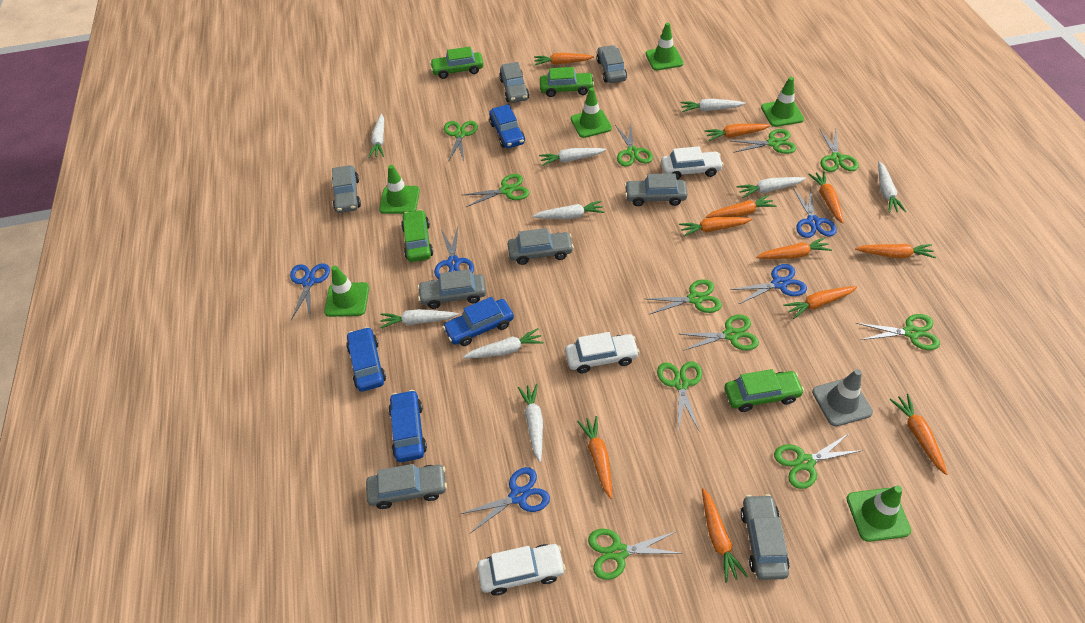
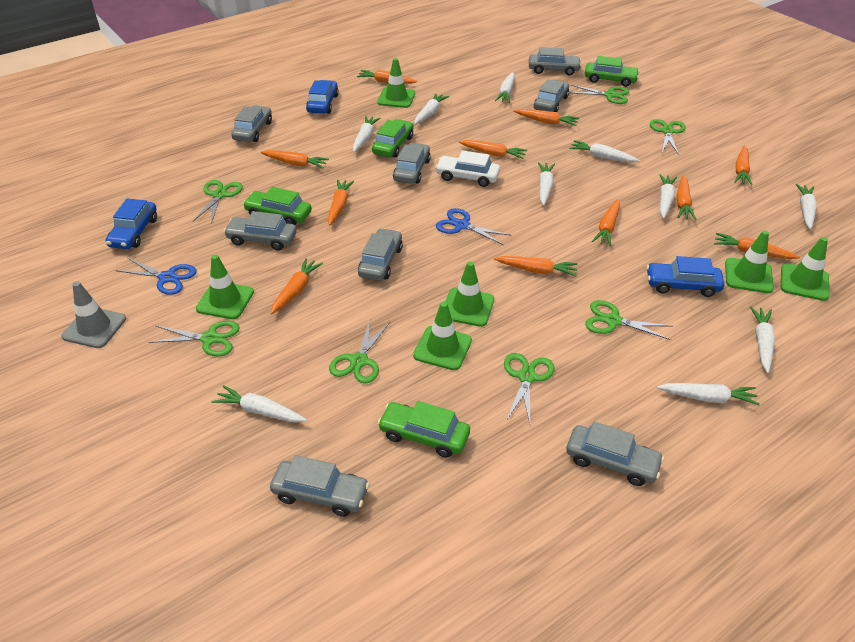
blue car: [346,327,386,392] [389,390,427,462] [443,297,514,346] [489,104,525,148] = 4 -> [106,199,157,249] [306,80,339,114] [646,256,724,297] = 3
blue scissors: [290,263,330,320] [434,227,474,279] [461,467,550,533] [730,264,807,304] [793,188,837,238] = 5 -> [115,258,197,295] [436,208,512,245] = 2
green scissors: [444,121,478,162] [463,174,529,207] [588,529,683,580] [615,124,653,166] [646,279,722,314] [657,362,702,431] [680,315,759,351] [731,129,796,154] [774,434,863,489] [820,130,859,172] [856,314,940,350] = 11 -> [148,321,240,357] [193,180,243,224] [329,320,391,384] [504,353,555,423] [569,85,629,104] [585,300,672,340] [650,119,686,155] = 7
white car: [477,544,566,596] [565,332,640,373] [661,146,724,180] = 3 -> [435,150,500,187] = 1
white carrot: [368,114,384,158] [380,309,459,329] [463,328,544,358] [518,384,543,462] [532,201,604,219] [539,148,606,166] [680,99,746,112] [737,177,806,198] [878,161,906,213] = 9 -> [212,385,307,423] [353,116,380,152] [414,93,449,125] [495,72,515,103] [538,162,555,206] [569,140,640,162] [657,383,760,405] [659,174,677,219] [750,306,775,373] [796,184,817,230] = 10

